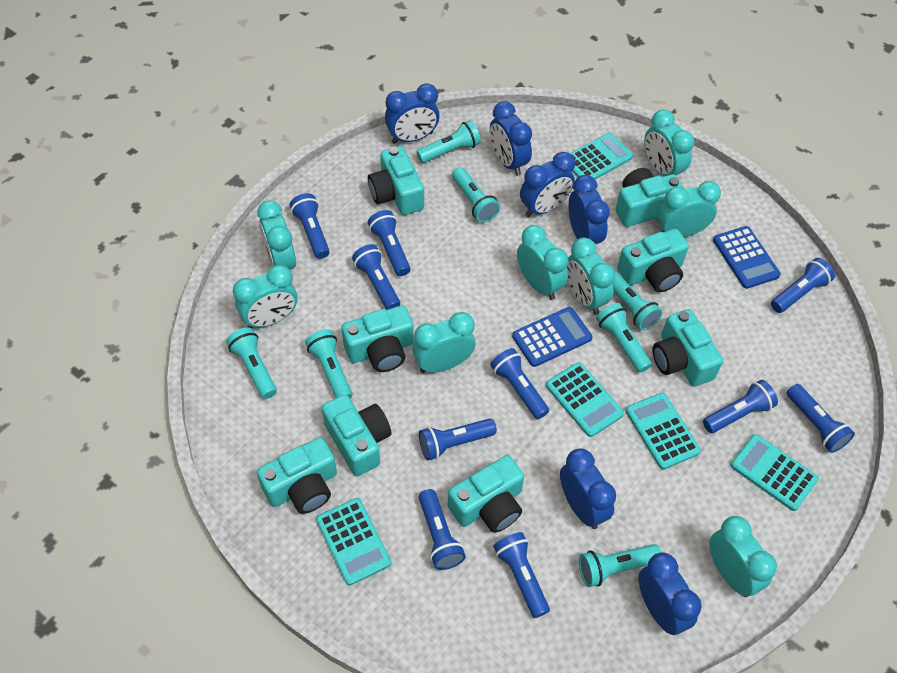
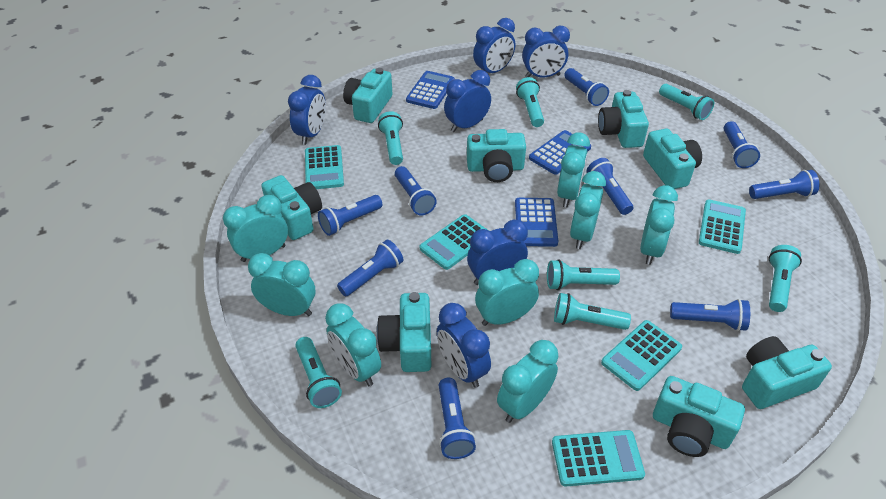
blue calculator: [512,307,592,367] [713,226,781,289] = 2 -> [406,71,455,109] [515,198,558,247] [529,130,591,175] = 3
blue flashlight: [290,193,330,259] [352,244,400,310] [368,210,411,276] [419,418,497,460] [419,489,466,570] [490,348,549,419] [493,532,550,618] [703,380,778,433] [771,258,835,313] [787,384,855,453] = 10 -> [318,195,382,236] [337,240,404,296] [395,166,437,215] [438,378,476,459] [564,68,609,106] [586,158,633,215] [670,299,750,331] [723,121,760,168] [749,170,819,199] = 9

